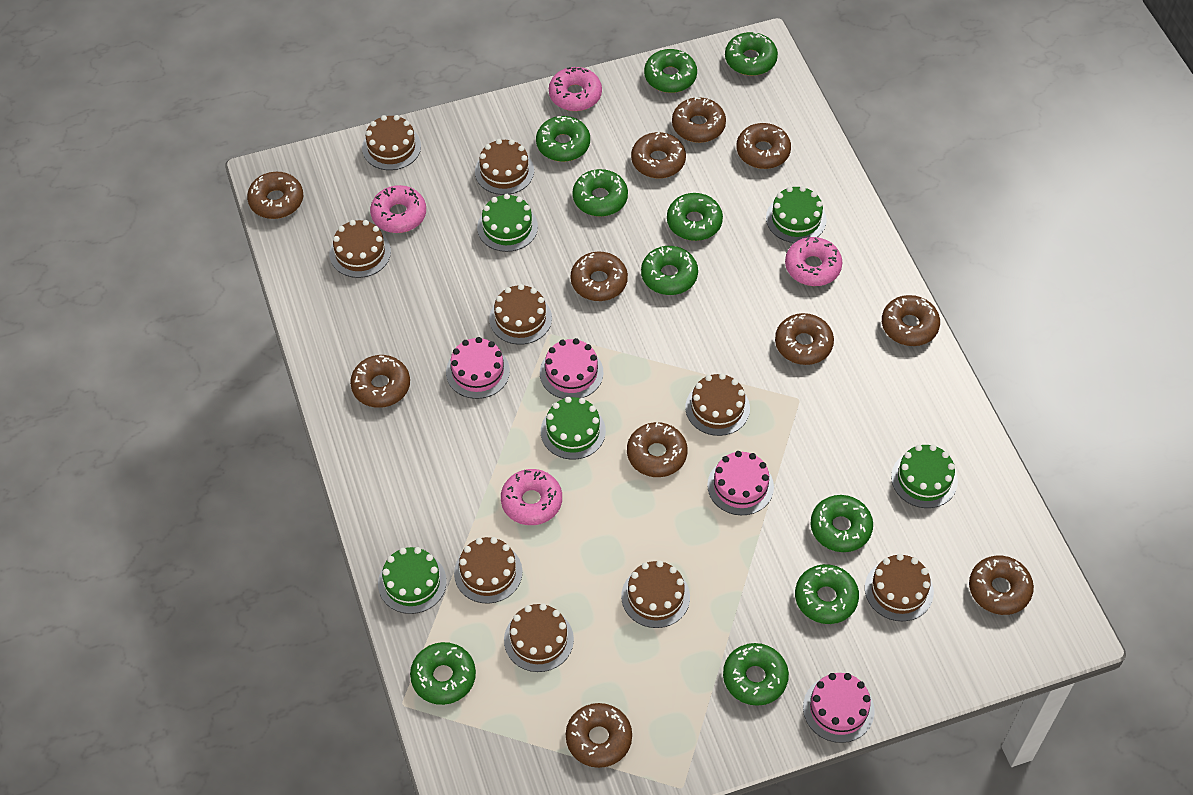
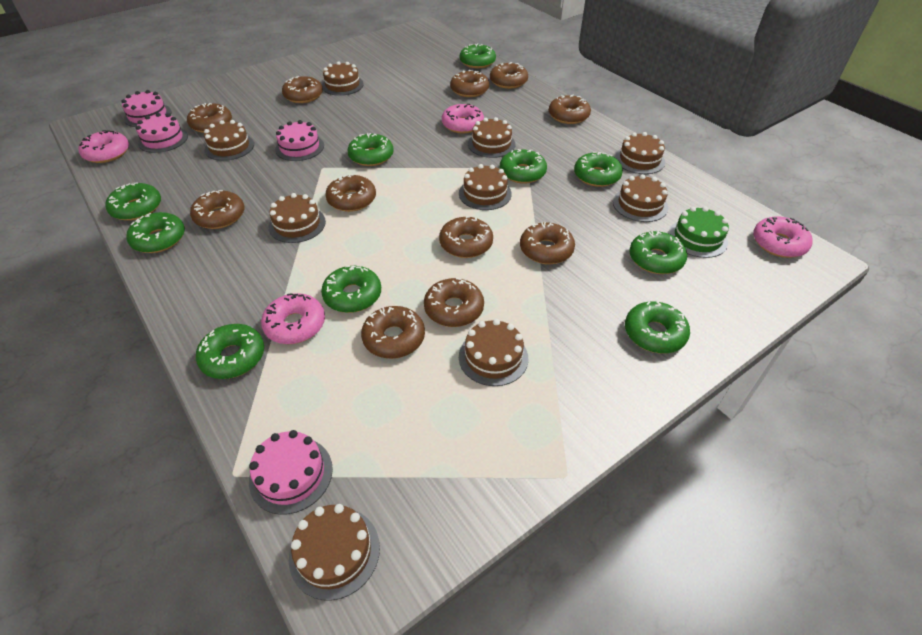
green cake: [378,547,447,614] [477,194,538,252] [541,396,606,460] [766,186,827,243] [891,444,958,508] = 5 -> [668,206,729,258] = 1

